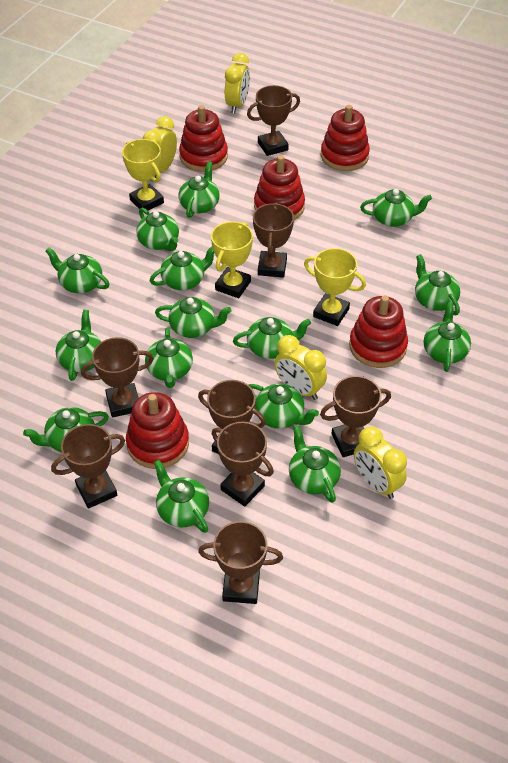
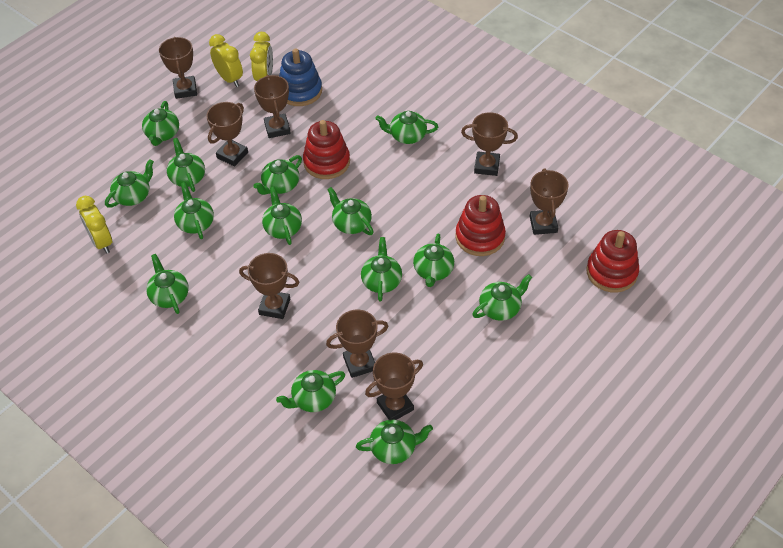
blue stacking toy: none = 0 -> [279,48,322,106] = 1
green teapot: [23,407,109,452] [45,248,110,293] [56,310,101,381] [136,208,179,251] [145,327,193,388] [150,246,214,290] [154,460,209,533] [155,297,232,338] [178,161,220,218] [233,317,311,359] [248,384,319,429] [289,425,341,503] [360,189,432,227] [415,254,460,315] [424,302,471,372] = 15 -> [105,159,154,208] [142,101,179,146] [146,254,188,314] [167,138,205,192] [174,182,214,239] [253,155,302,195] [262,187,302,245] [276,370,345,412] [327,187,374,235] [356,420,433,464] [361,237,402,302] [375,111,438,144] [413,234,454,287] [472,274,532,321] = 14
red stacking toy: [126,392,189,469] [179,105,228,172] [254,155,305,220] [321,105,370,171] [349,295,408,368] = 5 -> [303,120,350,179] [456,195,506,256] [586,230,639,293] = 3
yellow clock: [143,116,177,178] [225,53,250,113] [274,335,327,400] [354,427,407,499] = 4 -> [76,196,112,254] [209,34,243,87] [250,32,273,81] = 3
yellow trophy: [122,139,164,213] [211,221,253,298] [304,248,366,326] = 3 -> none = 0

